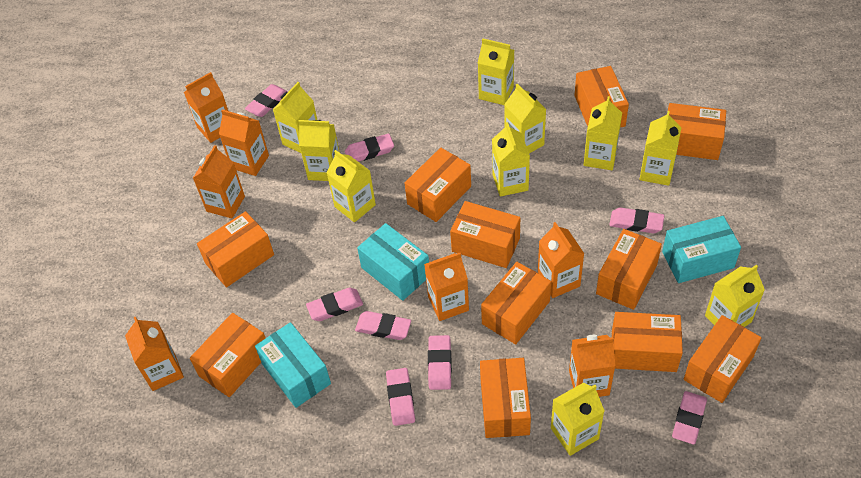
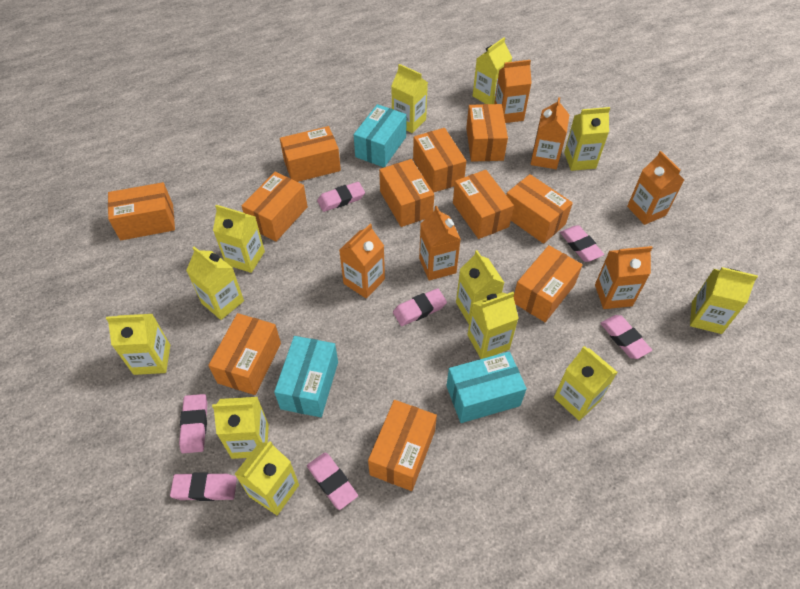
orange carton: [125,317,184,391] [184,72,228,143] [193,145,245,218] [219,109,269,176] [424,253,469,321] [538,222,584,298] [569,335,616,397] = 7 -> [339,224,385,298] [419,206,461,281] [494,60,532,123] [531,97,569,169] [595,246,653,309] [627,151,684,225] = 6
pink eraser: [245,84,288,117] [306,288,363,321] [345,134,394,162] [355,311,411,340] [386,368,415,426] [428,335,452,390] [609,207,664,233] [672,391,707,444] = 8 -> [170,473,237,501] [179,394,208,453] [307,453,358,510] [317,182,365,212] [393,288,447,326] [560,225,604,262] [600,315,652,359] = 7
yellow carton: [273,82,317,153] [298,120,340,181] [327,150,376,222] [478,38,514,105] [492,122,530,197] [504,84,547,153] [551,383,604,456] [584,96,622,170] [639,111,681,186] [705,264,765,327] = 10 -> [106,314,170,375] [186,247,244,320] [212,397,269,459] [213,205,265,273] [235,441,299,515] [392,64,428,133] [456,250,504,324] [467,292,519,359] [473,37,512,104] [554,346,618,421] [564,107,610,171] [690,267,758,334] = 12

